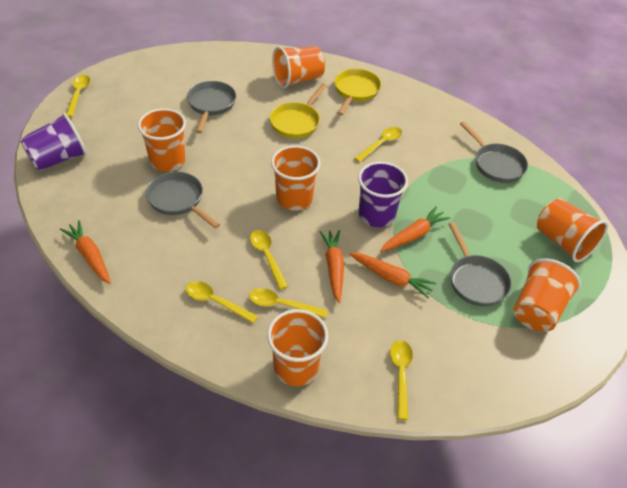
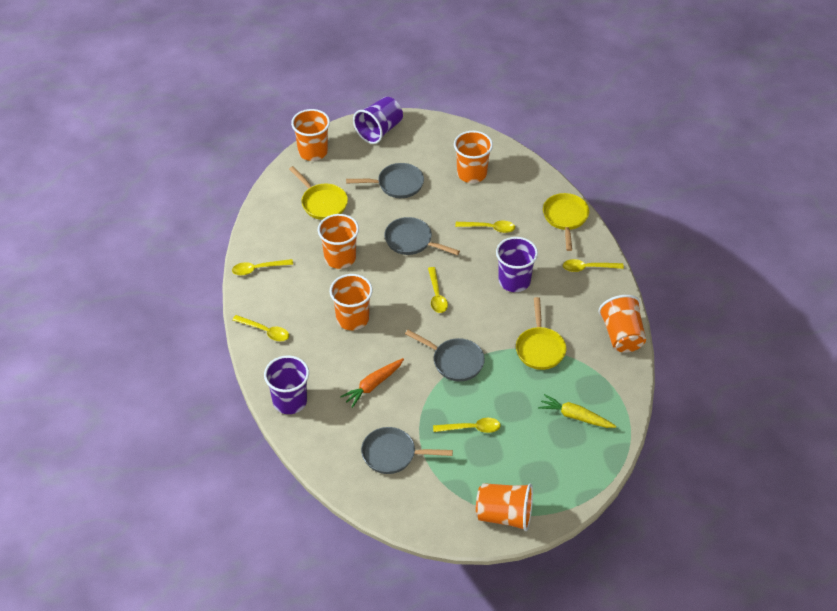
orange carrot: [60,220,111,284] [319,230,344,303] [349,253,436,298] [380,206,450,252] = 4 -> [340,358,404,408] = 1
purple cup: [20,113,87,171] [358,162,408,227] = 2 -> [264,356,309,414] [353,97,403,144] [496,237,538,292] = 3
yellow carrot: none = 0 -> [538,394,616,428] = 1
yellow pan: [270,83,327,138] [334,69,381,116] = 2 -> [289,166,348,220] [516,297,566,370] [543,193,589,251] = 3

